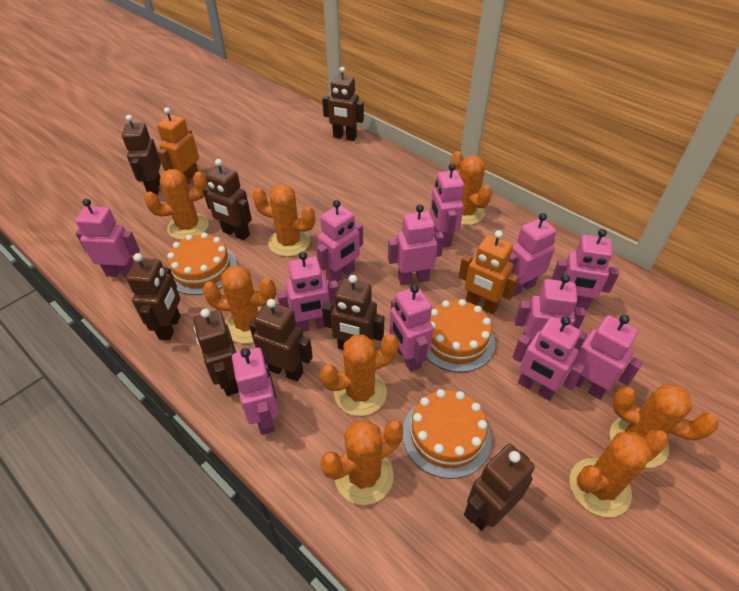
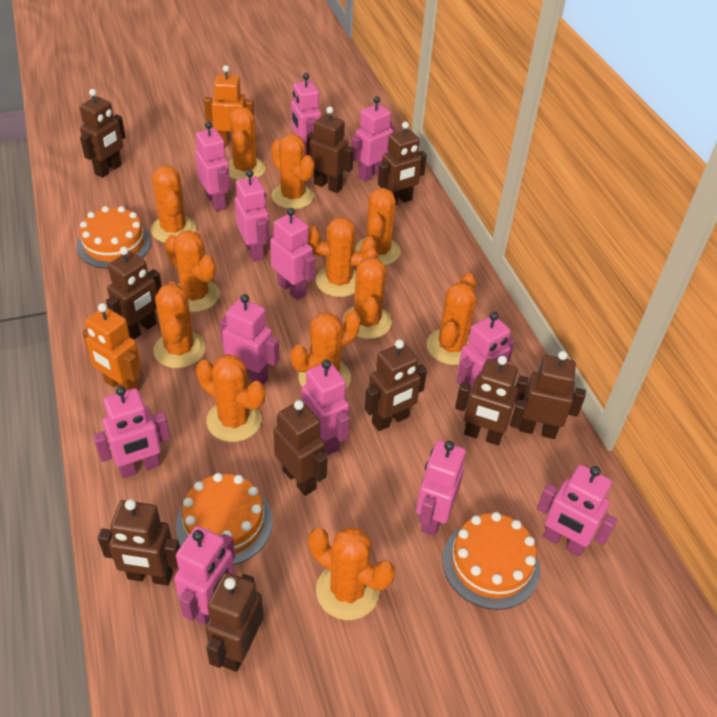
brown robot: [122,115,161,195] [126,253,181,340] [193,309,239,396] [203,159,252,240] [249,299,313,382] [322,67,364,141] [322,275,385,350] [464,444,535,531] = 8 -> [80,89,125,178] [98,499,180,585] [106,246,162,339] [205,572,263,672] [273,400,327,496] [307,107,354,193] [365,340,427,431] [378,122,427,205] [455,356,527,445] [515,351,586,439] = 10
orange cactus: [144,169,209,240] [203,265,276,344] [252,184,315,257] [320,334,399,416] [320,419,403,505] [450,151,492,225] [570,430,669,517] [610,384,719,468] = 8 -> [151,165,196,243] [153,282,206,368] [165,230,220,312] [196,354,265,442] [228,107,266,180] [271,134,314,209] [291,310,360,388] [308,217,376,297] [309,527,395,620] [343,247,392,339] [355,188,401,266] [426,273,476,365] = 12

